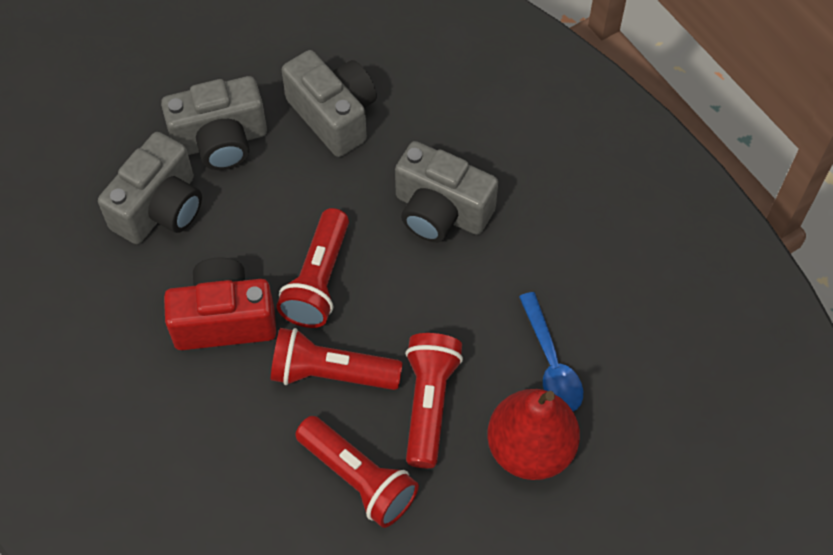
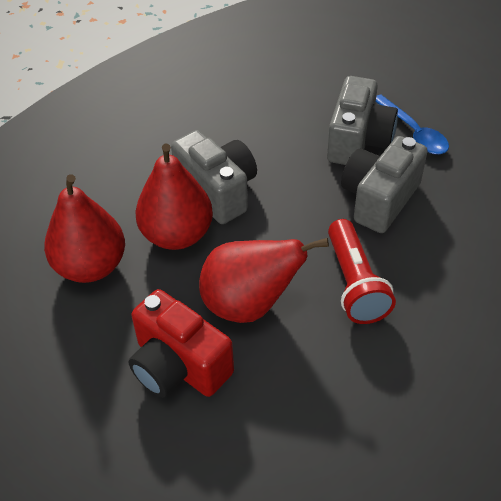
grey camera: [98,132,202,244] [161,76,267,170] [282,50,377,157] [395,141,498,242] = 4 -> [171,130,257,224] [327,76,398,165] [341,136,428,233] = 3
red flashlight: [271,328,403,390] [277,208,349,328] [295,416,419,528] [405,333,463,468] = 4 -> [328,219,396,324] = 1
red pear: [487,389,580,480] = 1 -> [44,174,125,283] [136,144,213,250] [199,238,329,323] = 3

